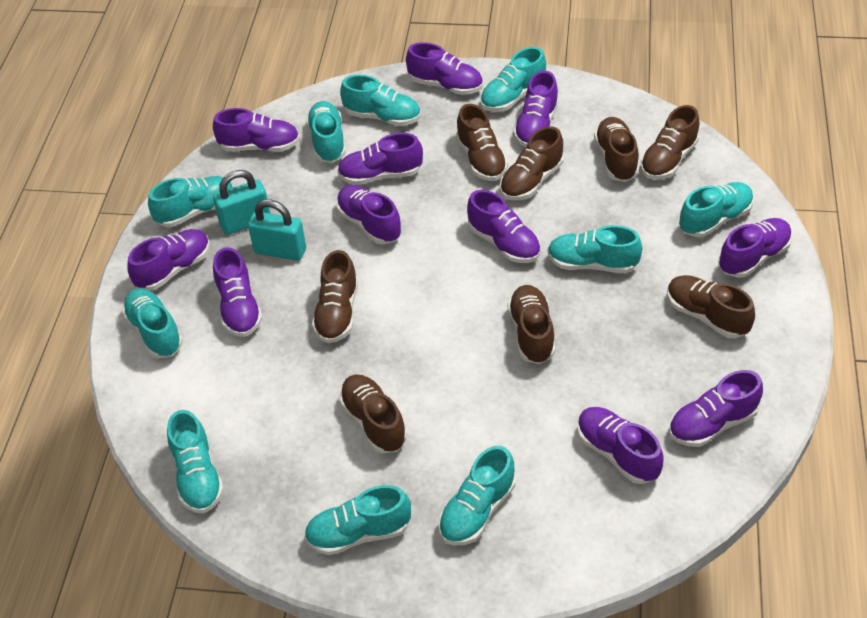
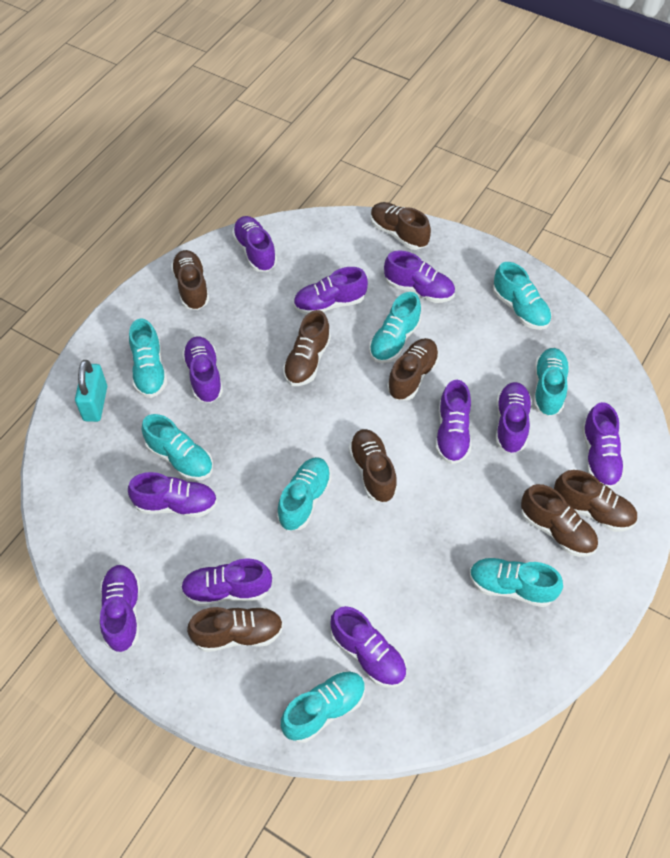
turquoise padlock: [213,170,270,235] [248,199,306,261] = 2 -> [75,360,107,422] = 1
turquoise shoe: [122,288,183,358] [148,176,234,227] [167,410,224,513] [304,485,411,555] [306,101,346,163] [340,75,420,126] [438,446,516,546] [480,47,546,112] [547,225,642,273] [679,182,754,237] = 10 -> [129,319,167,398] [142,414,213,481] [277,457,332,531] [281,671,366,743] [369,292,421,363] [469,557,563,607] [493,262,552,330] [534,348,570,416] = 8

